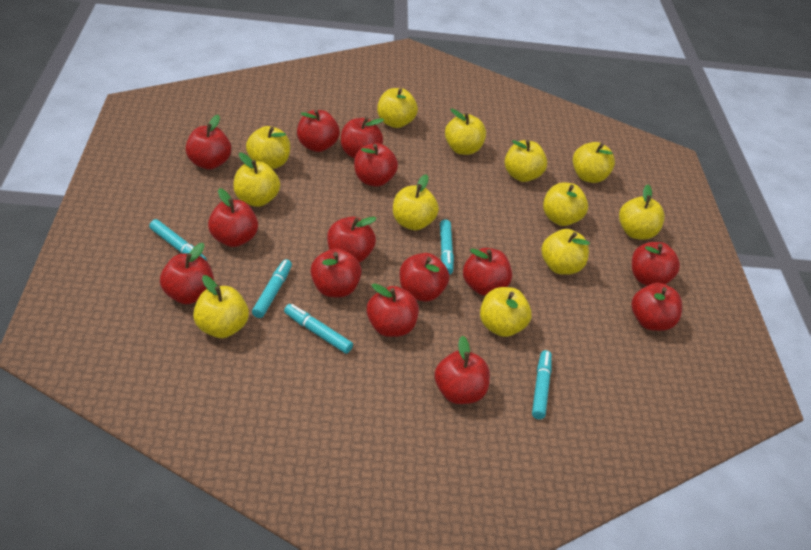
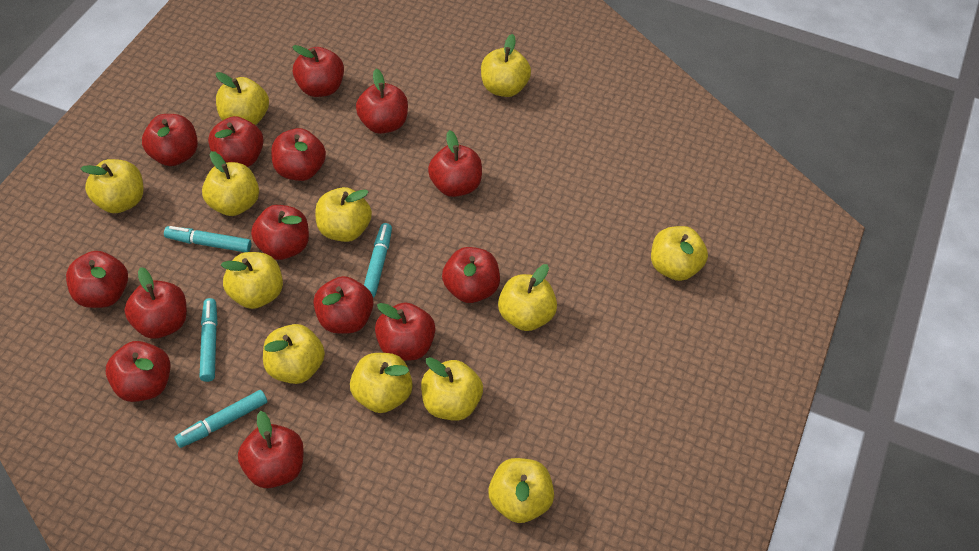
turquoise marker: [149,219,207,260] [252,259,292,318] [284,304,353,354] [440,219,454,275] [532,350,552,419] = 5 -> [164,226,251,252] [174,390,267,448] [199,298,218,382] [364,223,392,298] = 4

